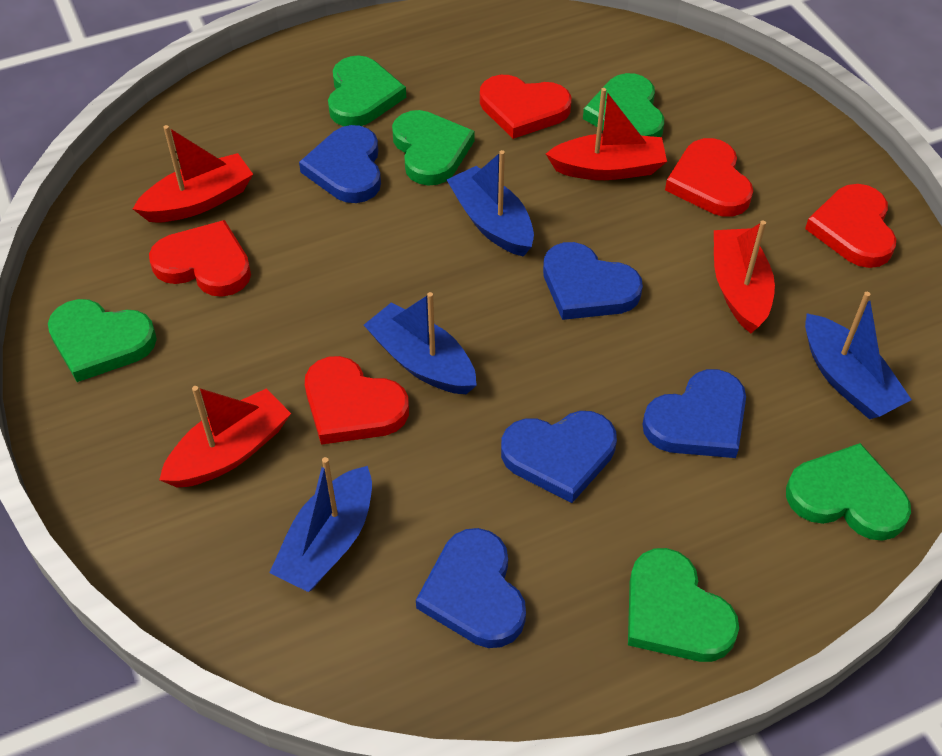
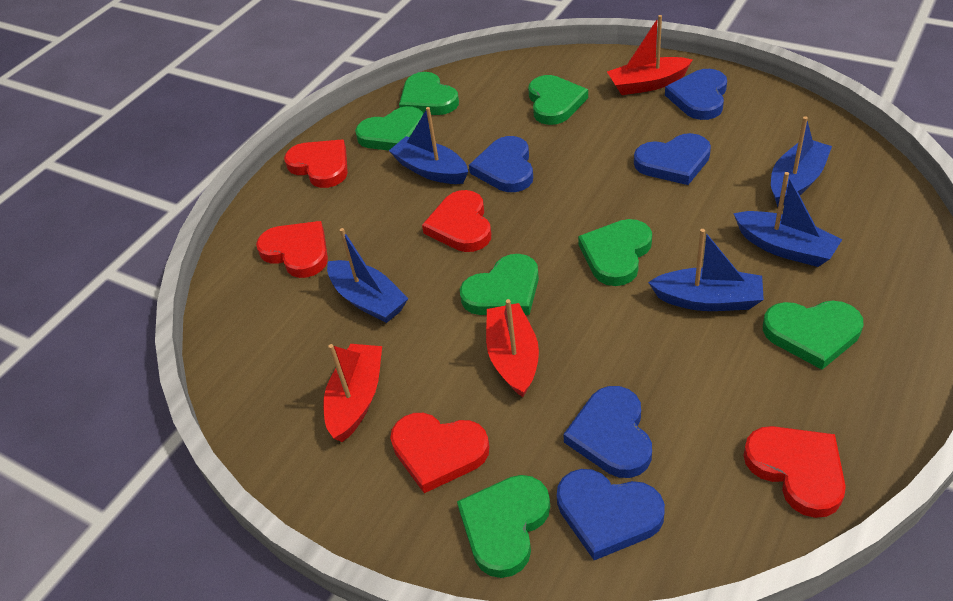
blue boat: [269,457,372,592] [364,292,477,394] [446,150,534,257] [805,292,912,419] = 4 -> [327,228,409,323] [389,107,468,184] [648,229,764,311] [733,172,842,267] [771,116,832,207] = 5
green heart: [48,299,157,382] [328,55,406,126] [392,110,474,186] [583,73,664,137] [628,548,739,662] [786,443,911,541] = 6 -> [355,106,423,151] [399,72,459,115] [457,475,550,578] [460,254,539,315] [528,75,588,125] [578,219,652,286] [763,301,863,370] = 7
red boat: [133,125,253,223] [159,386,291,488] [546,88,667,180] [714,221,775,333] = 4 -> [323,344,382,442] [486,299,539,397] [607,15,693,95] = 3

